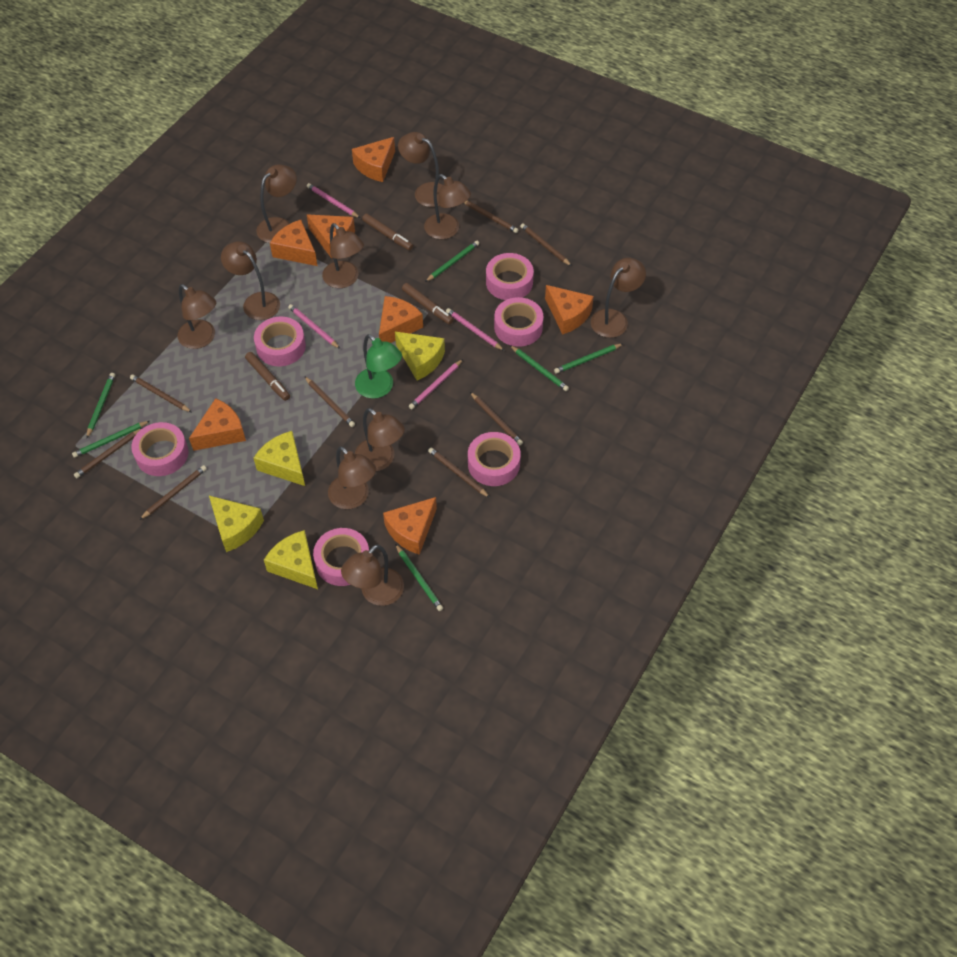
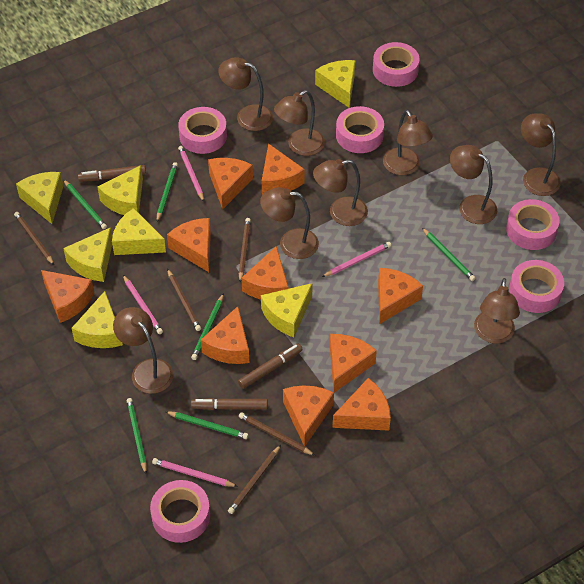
brown lamp: [178,284,216,349] [221,241,280,320] [256,164,297,243] [322,223,364,288] [328,446,376,509] [341,545,404,606] [355,408,405,471] [398,132,443,207] [424,174,471,239] [591,258,646,338] = 10 -> [113,307,173,394] [218,57,273,131] [260,187,319,259] [274,90,325,156] [313,159,368,226] [383,110,433,175] [450,145,497,224] [474,278,520,344] [521,113,561,196] = 9
brown pencil: [74,428,142,478] [130,375,192,412] [139,465,207,520] [304,376,355,427] [428,448,490,498] [464,201,519,233] [470,392,523,445] [520,223,572,266] = 8 -> [14,212,54,265] [167,269,201,331] [228,445,281,514] [239,218,251,282] [239,412,315,456] = 5
green lamp: [355,334,402,399] = 1 -> none = 0
orange cheese: [189,398,246,451] [270,220,317,266] [307,214,355,258] [352,137,395,182] [379,296,423,343] [383,497,437,555] [545,285,594,335] = 7 -> [41,270,94,323] [167,218,211,272] [201,306,249,364] [208,158,253,209] [241,246,288,299] [262,143,305,195] [283,385,334,446] [330,334,377,393] [332,378,391,431] [378,268,423,324] = 10
yellow cheese: [209,496,264,552] [253,431,305,486] [264,530,318,589] [395,332,445,380] = 4 -> [16,172,63,224] [63,227,112,282] [71,291,123,348] [98,165,143,215] [112,208,166,255] [261,283,313,337] [315,60,356,108] = 7

